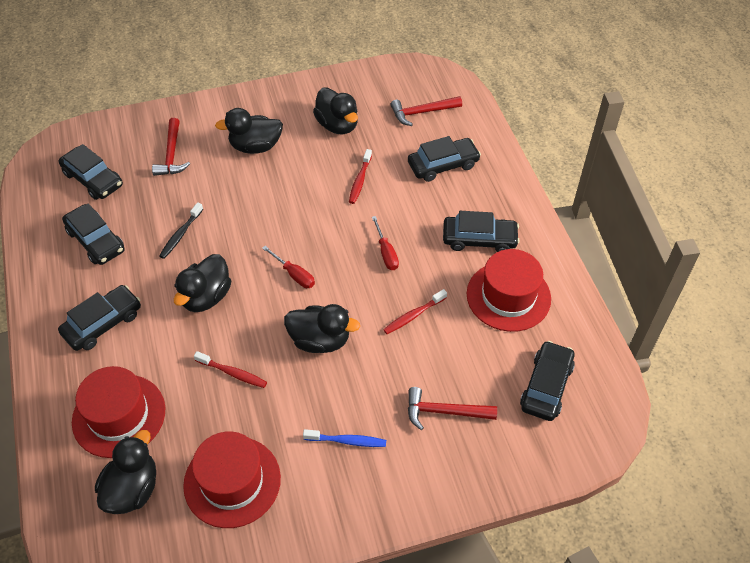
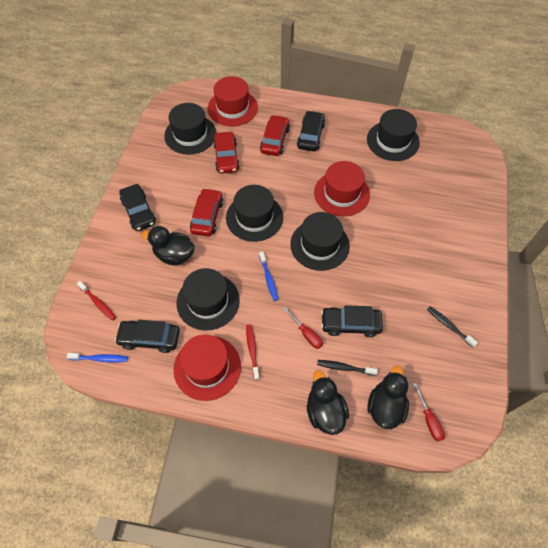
black car: [58,285,141,351] [59,144,123,200] [62,204,125,265] [408,136,481,182] [443,211,520,252] [520,341,575,421] = 6 -> [115,320,180,353] [119,184,156,231] [297,111,325,151] [321,305,383,337] = 4
black duck: [95,430,156,514] [174,254,231,312] [215,108,283,154] [284,304,360,353] [313,88,358,134] = 5 -> [142,226,195,266] [307,370,349,435] [367,366,409,429] = 3
black hat: none = 0 -> [164,103,216,155] [177,268,240,331] [226,185,283,242] [290,212,350,271] [367,109,420,161] = 5
black toothbrush: [159,202,203,259] = 1 -> [317,360,378,376] [427,306,478,347] = 2
blue toothbrush: [303,429,386,447] = 1 -> [67,353,128,362] [259,251,279,301] = 2
red car: none = 0 -> [190,188,223,237] [213,132,240,174] [260,115,290,156] = 3
red hammer: [152,118,190,176] [390,96,462,126] [408,387,497,430] = 3 -> none = 0
red toothbrush: [194,351,267,388] [349,149,372,204] [383,289,447,334] = 3 -> [77,281,116,321] [246,324,260,380] = 2

